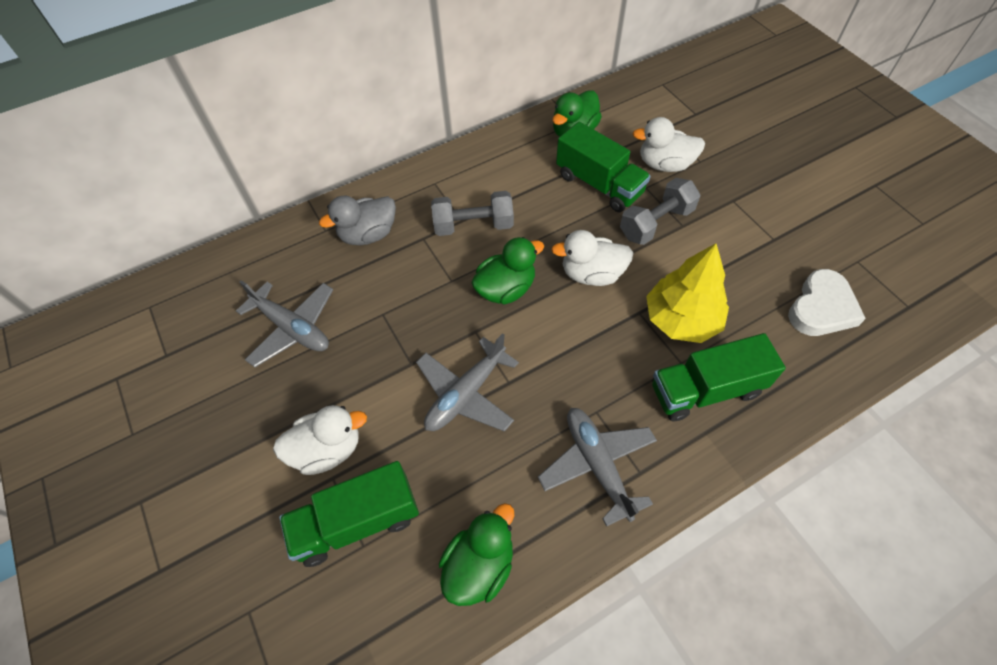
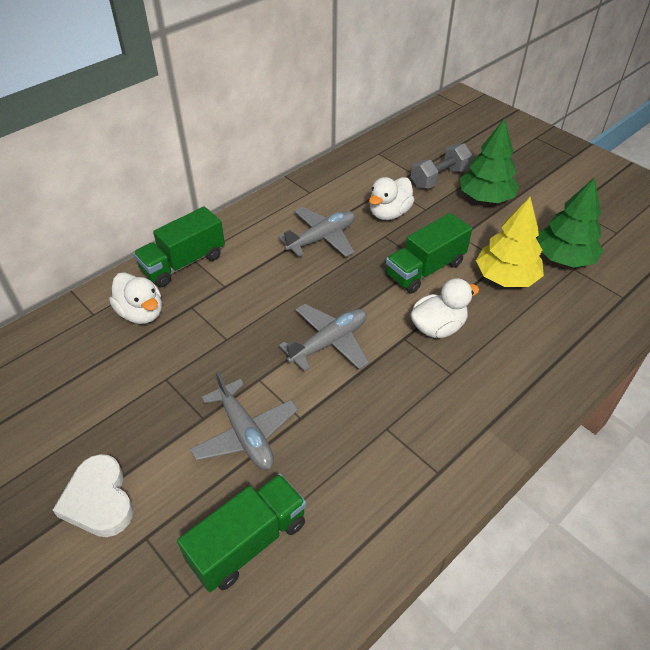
green duck: [439,503,514,606] [471,237,544,304] [552,90,602,137] = 3 -> none = 0
green tree: none = 0 -> [460,118,519,203] [537,177,603,268] = 2
grey duck: [319,196,396,245] = 1 -> none = 0
grey dumbbell: [431,191,514,236] [620,178,700,245] = 2 -> [411,144,472,189] = 1

